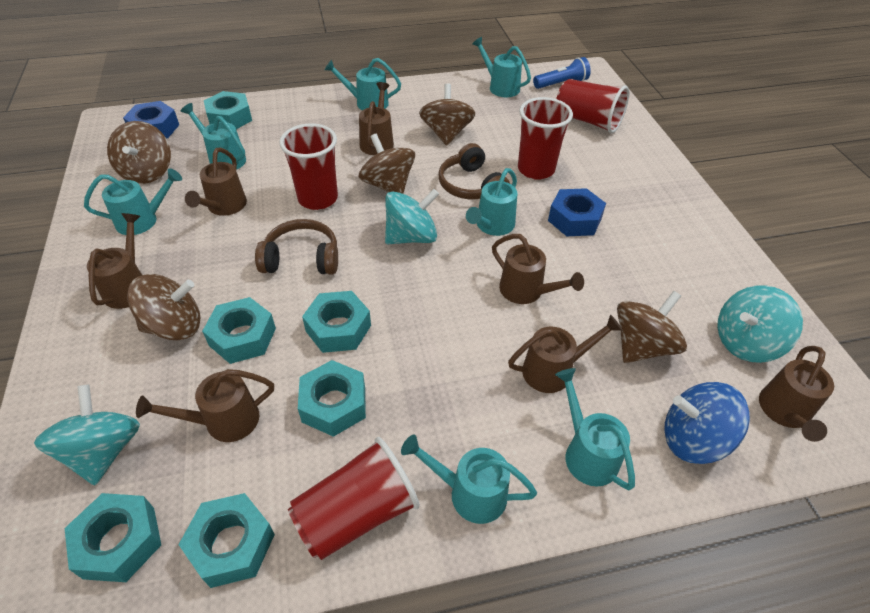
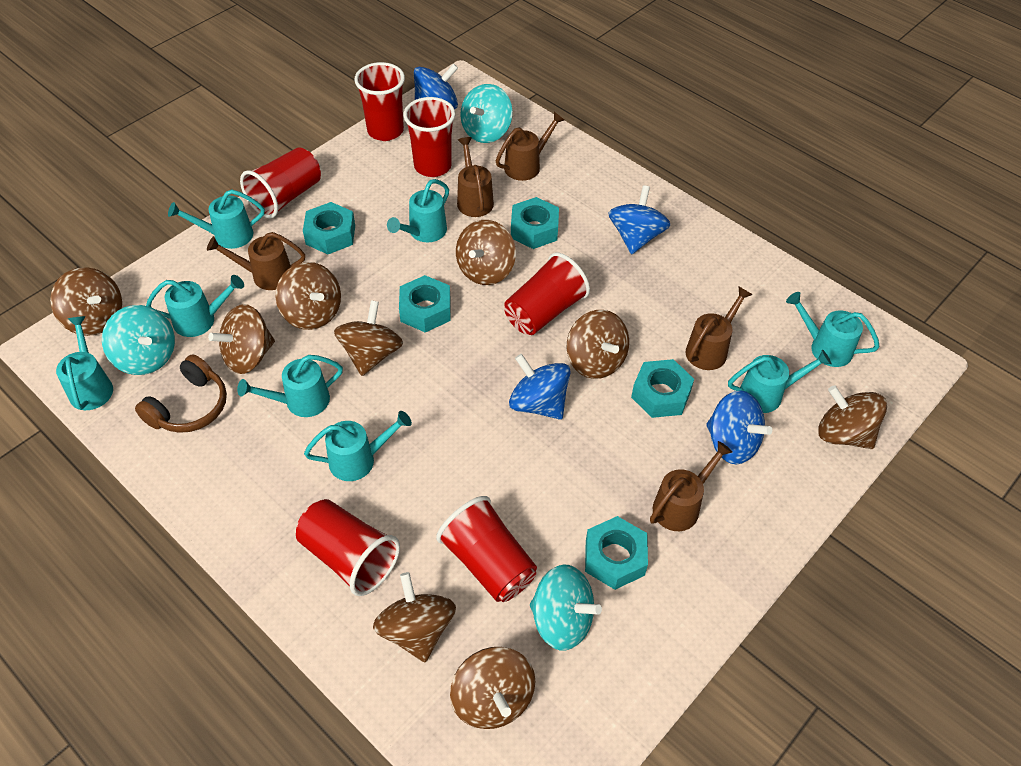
blue flashlight: [533,57,591,89] = 1 -> none = 0
blue nut: [123,101,179,138] [548,188,606,236] = 2 -> none = 0
blue spinning top: [664,382,750,464] = 1 -> [414,63,458,109] [509,354,571,420] [608,185,670,254] [706,390,772,465] = 4
brown headphones: [255,219,338,275] [438,143,510,199] = 2 -> [135,354,227,433] = 1
brown spinning top: [107,121,171,184] [127,274,200,340] [359,134,415,194] [419,83,475,146] [617,291,687,363] = 5 -> [50,267,122,336] [208,304,275,374] [276,262,341,330] [334,300,403,376] [373,572,456,662] [450,647,536,729] [456,220,516,285] [567,310,629,379] [818,385,887,449] = 9
brown watering can: [87,213,142,309] [136,369,274,442] [185,148,247,216] [359,82,394,155] [492,234,584,304] [508,315,623,393] [759,346,834,442] = 7 -> [207,232,305,290] [457,137,494,217] [496,112,564,181] [650,441,733,531] [686,286,753,370] = 5
red cup: [279,123,338,210] [288,437,420,560] [518,97,573,180] [557,79,629,133] = 4 -> [240,147,321,219] [296,499,400,596] [354,62,405,141] [403,97,455,177] [436,496,537,602] [504,253,590,335] = 6
turquoise nut: [65,493,161,582] [178,493,275,588] [202,297,276,364] [204,91,252,129] [298,360,366,437] [302,291,371,353] = 6 -> [303,202,355,254] [399,275,451,333] [511,197,559,249] [585,516,648,590] [631,359,694,418] = 5
turquoise watering can: [84,168,182,235] [181,103,246,170] [324,58,401,110] [401,435,537,524] [466,168,517,236] [472,37,531,97] [555,368,635,490] = 7 -> [56,316,113,410] [146,275,244,337] [168,189,265,249] [237,355,343,417] [304,411,412,481] [387,179,449,242] [728,349,832,413] [786,292,880,367] = 8

